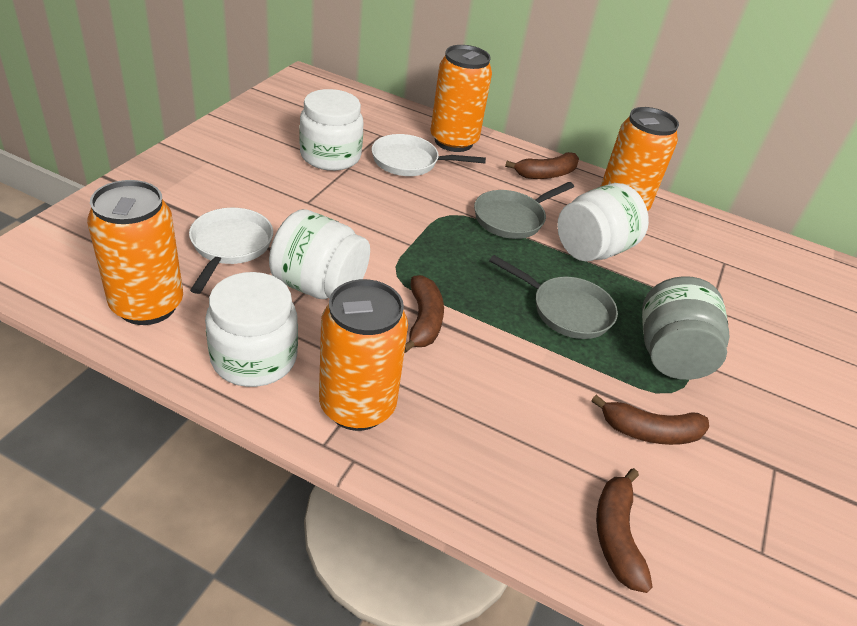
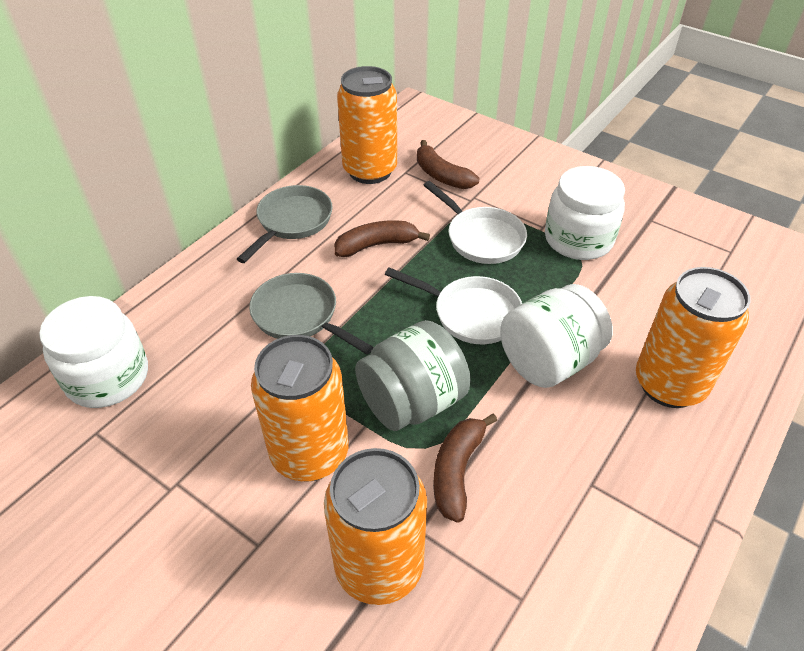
brown banana: [404,275,444,353] [505,152,579,179] [591,395,709,445] [596,468,653,593] = 4 -> [334,220,430,257] [417,140,479,189] [433,413,497,522] = 3
white jar: [205,272,298,387] [269,209,370,299] [300,89,364,171] [557,183,649,262] = 4 -> [39,296,148,408] [500,284,613,388] [545,166,625,260] = 3

